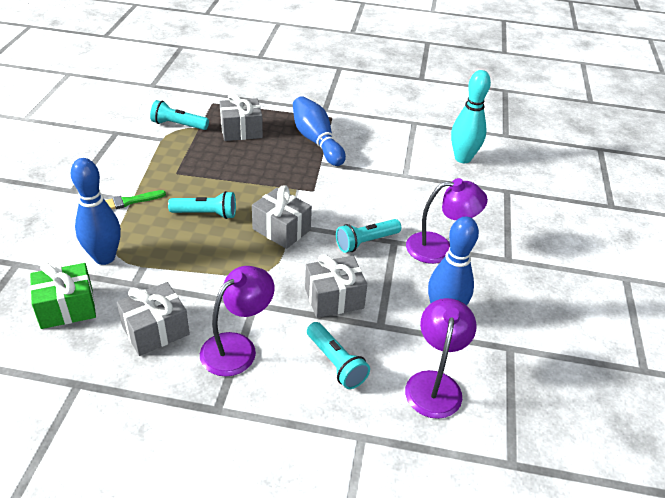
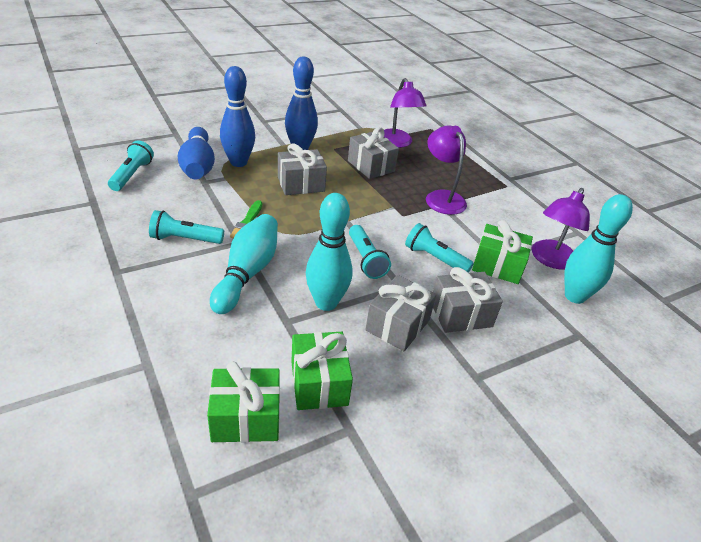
green gift: [30,263,96,329] = 1 -> [207,361,280,442] [291,332,353,410] [472,220,533,284] = 3
turquoise bowling pin: [451,70,491,163] = 1 -> [210,214,278,314] [306,193,353,311] [564,194,633,304] = 3

